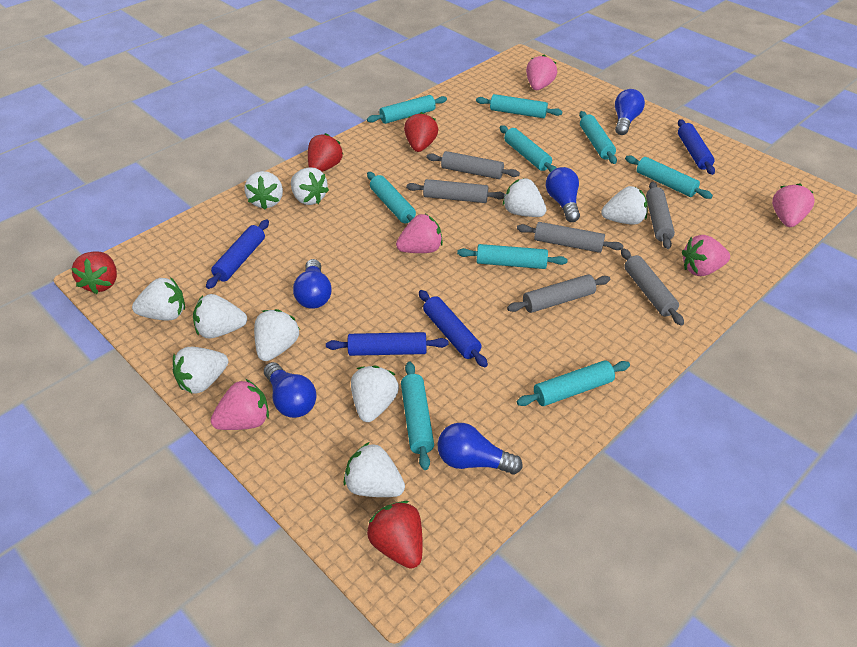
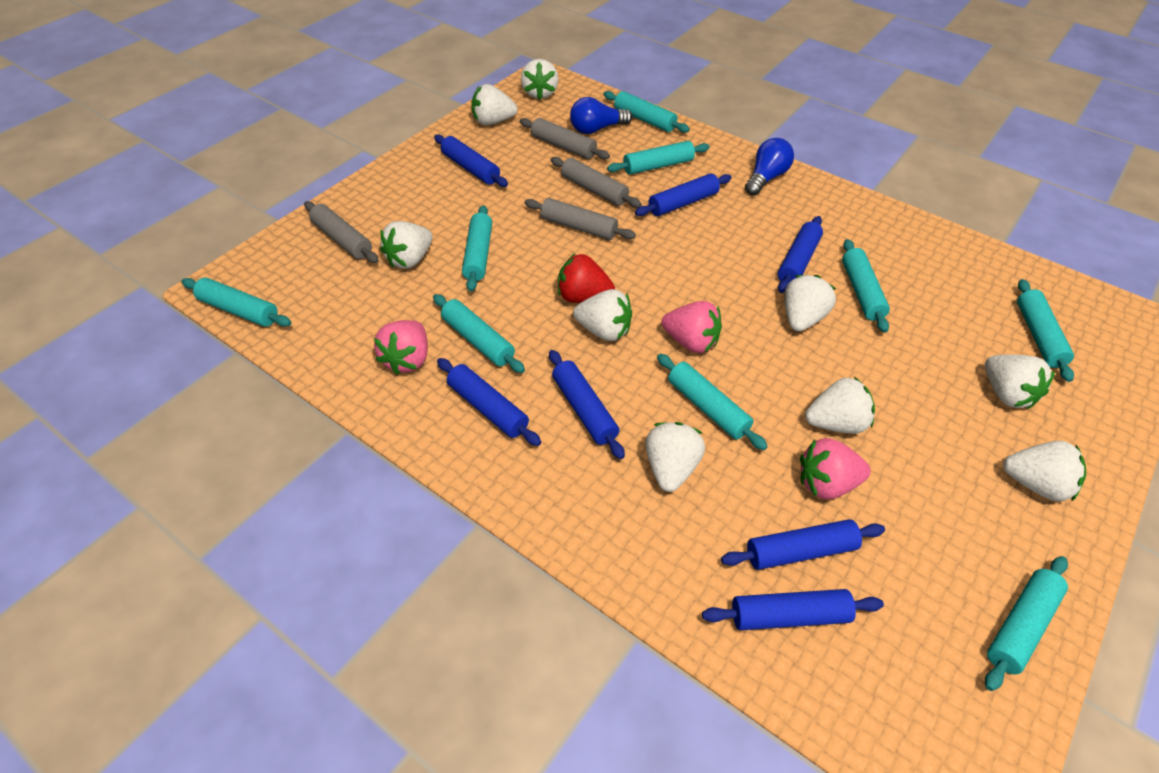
blue light bulb: [264,362,317,418] [293,259,332,309] [437,423,523,474] [546,167,580,222] [615,89,645,135] = 5 -> [570,97,632,134] [745,138,794,196] = 2
blue rolling pin: [206,219,269,289] [326,332,449,356] [419,290,488,367] [678,119,715,175] = 4 -> [434,134,508,187] [437,358,541,446] [549,350,625,459] [635,174,732,216] [702,589,884,630] [721,519,885,570] [778,216,823,293] = 7
grey rolling pin: [406,179,505,203] [426,151,520,179] [507,274,610,313] [517,222,624,253] [621,248,684,326] [646,182,675,249] = 6 -> [304,201,379,263] [520,118,610,159] [524,198,636,240] [551,157,642,208] = 4
pink strawberry: [211,379,269,430] [396,214,443,253] [526,55,557,90] [682,235,730,276] [772,183,815,227] = 5 -> [374,320,428,375] [662,301,722,353] [800,438,871,499] = 3
red strawberry: [71,251,117,294] [308,133,343,172] [367,501,423,569] [404,112,438,152] = 4 -> [558,254,615,303] = 1
white strawberry: [132,277,185,321] [173,347,228,393] [193,294,247,338] [245,171,283,210] [254,309,300,361] [291,167,329,205] [344,442,405,497] [351,365,399,422] [503,178,547,217] [601,186,648,225] = 10 -> [380,221,433,269] [471,84,517,125] [521,59,559,99] [573,289,632,341] [645,422,705,492] [784,275,836,331] [805,377,875,434] [985,354,1055,409] [1003,441,1086,502] = 9

